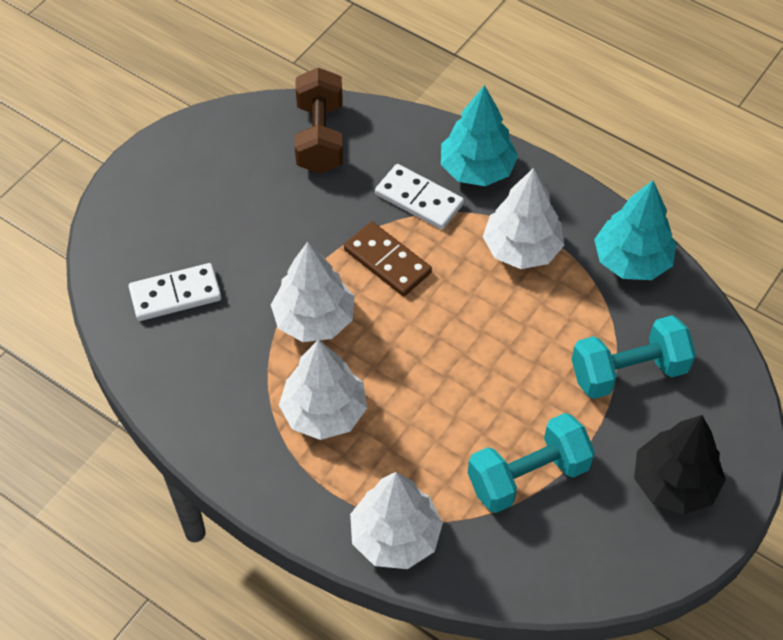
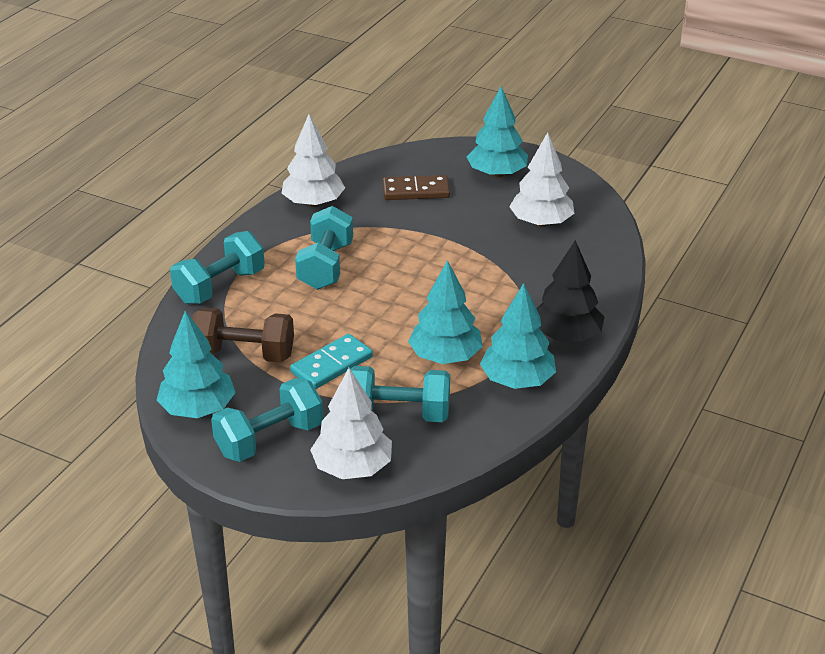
turquoise domino: none = 0 -> [290,334,373,389] = 1
turquoise dumbbell: [468,413,595,513] [572,316,696,399] = 2 -> [170,231,265,304] [211,378,323,462] [295,206,353,290] [350,366,450,422] = 4
turquoise tree: [441,85,518,186] [594,180,676,280] = 2 -> [156,311,236,418] [408,260,483,364] [467,86,528,178] [480,283,556,389] = 4
white domino: [129,263,222,321] [375,164,464,230] = 2 -> none = 0
white tree: [271,242,355,342] [279,340,367,440] [350,472,443,569] [483,168,564,269] = 4 -> [282,114,345,207] [310,368,392,479] [509,132,575,227] = 3

